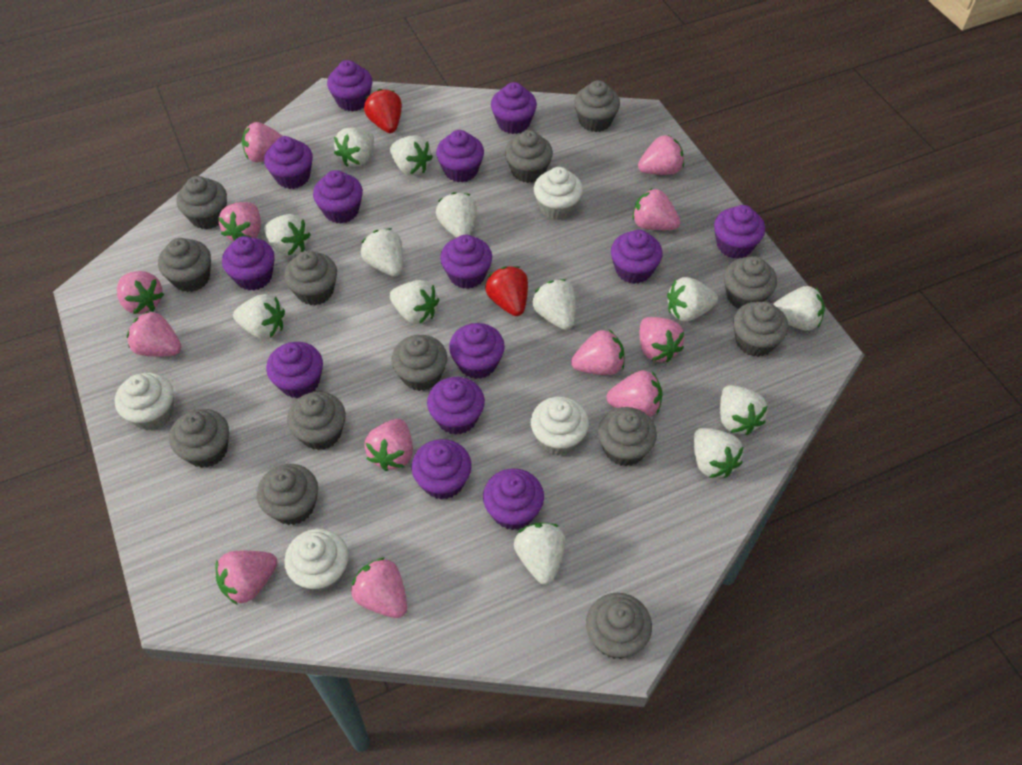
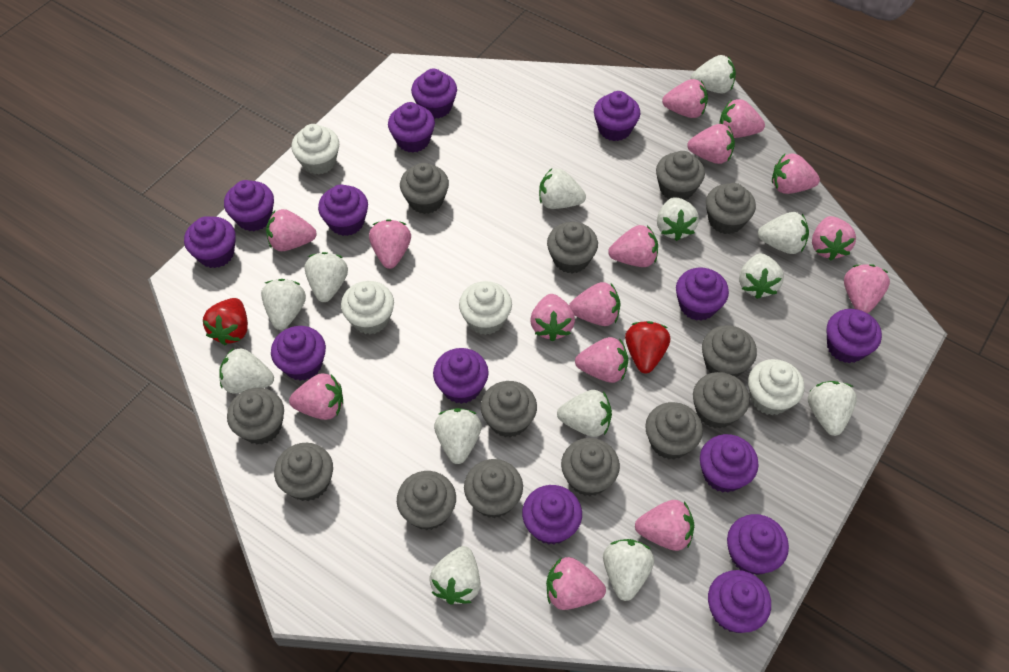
pink strawberry: [117,271,164,314] [127,311,181,357] [215,551,277,605] [218,202,261,241] [242,122,282,162] [351,557,407,618] [364,419,413,471] [571,330,625,375] [606,370,663,417] [632,188,680,230] [638,135,684,175] [640,317,685,362] = 12 -> [266,209,317,251] [289,373,343,420] [369,219,411,269] [530,294,575,342] [546,557,606,610] [569,282,621,326] [575,337,628,383] [608,225,658,267] [635,500,694,551] [662,79,708,118] [687,124,735,164] [719,99,765,138] [772,153,820,194] [812,216,856,261] [844,264,890,313] = 15

